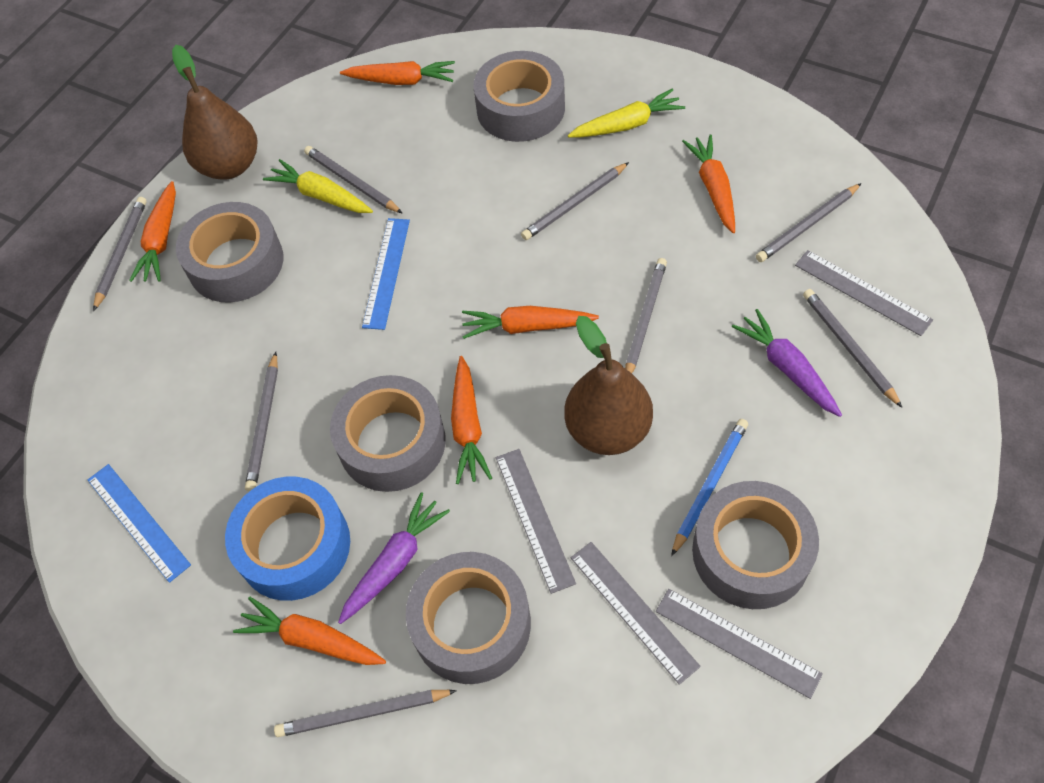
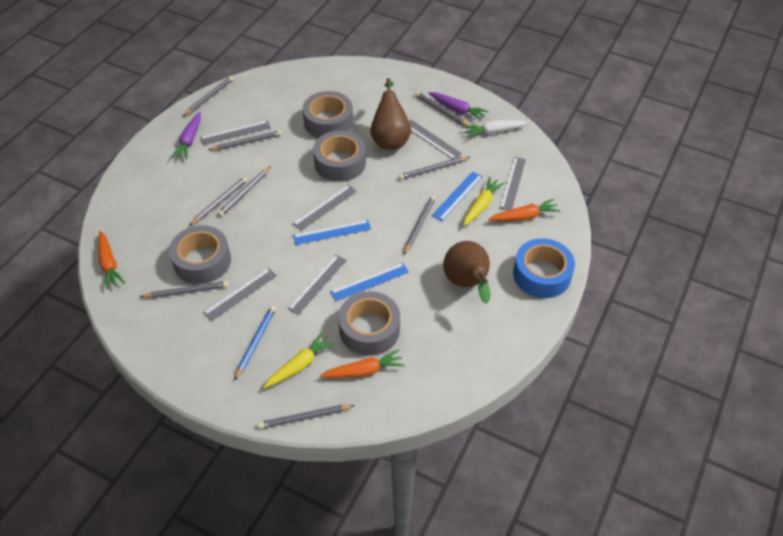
blue ruler: [88,464,191,583] [362,218,410,330] = 2 -> [293,220,371,245] [330,263,409,301] [432,171,483,221] = 3
grey pencil: [93,197,147,311] [245,352,278,491] [274,690,457,737] [304,146,403,214] [521,162,629,240] [625,258,667,373] [756,183,862,262] [803,289,902,408] = 8 -> [140,281,229,298] [183,76,234,116] [189,177,248,226] [209,130,282,150] [218,166,271,216] [258,405,355,429] [399,157,470,180] [404,195,436,254] [415,91,469,126] = 9
grey ruler: [496,449,576,594] [571,542,701,685] [656,589,823,699] [795,250,933,336] = 4 -> [200,120,271,145] [203,268,277,321] [287,255,347,315] [293,185,357,231] [409,120,462,159] [499,157,526,210] = 6
grey tape: [176,202,283,303] [330,375,446,492] [406,552,531,684] [473,51,565,142] [692,481,819,609] = 5 -> [169,225,231,284] [302,91,353,138] [313,130,366,182] [338,291,400,355] = 4
orange carrot: [129,181,176,282] [233,597,386,665] [340,61,455,85] [451,356,492,484] [462,306,599,339] [682,134,735,233] = 6 -> [98,231,125,289] [320,349,405,378] [489,199,561,221] = 3
white carrot: none = 0 -> [463,120,529,138] = 1

